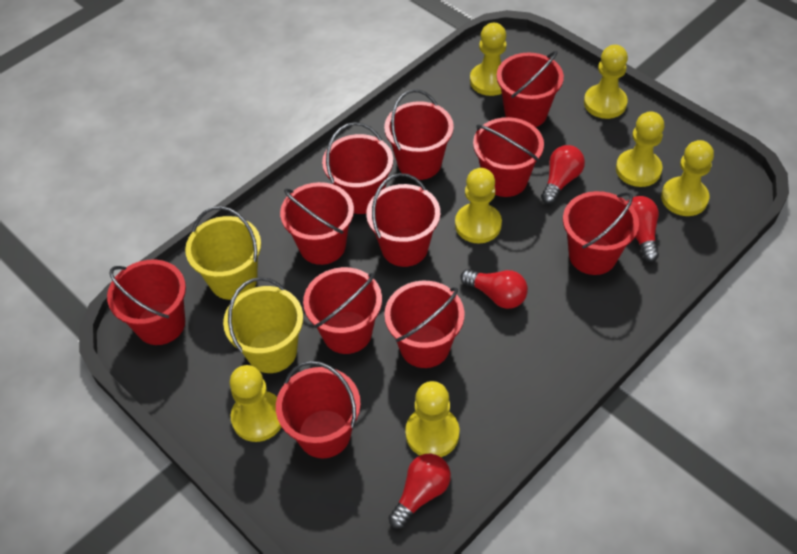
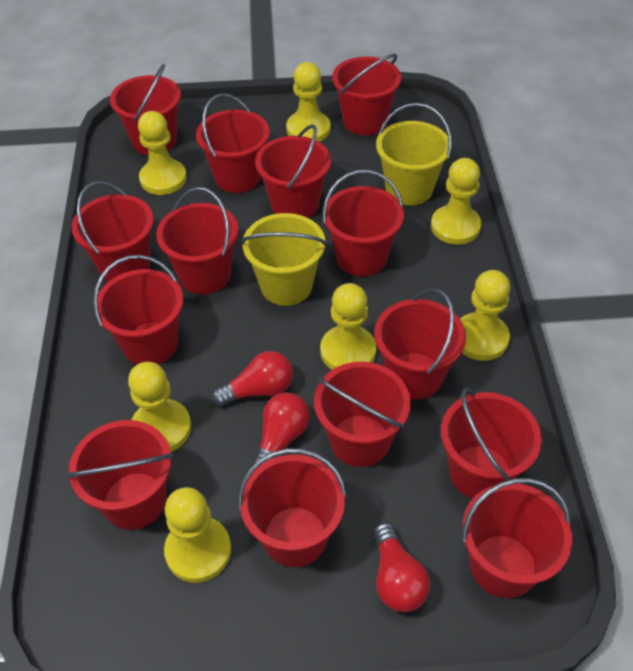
red bucket: [107,259,186,345] [276,361,361,458] [280,182,354,265] [303,267,382,354] [322,122,393,214] [366,173,440,267] [384,89,454,180] [384,281,464,368] [473,117,544,197] [497,51,564,127] [563,191,639,275] = 11 -> [66,420,174,530] [71,181,154,282] [93,255,183,365] [110,64,181,155] [156,187,239,294] [196,93,270,193] [238,448,347,567] [255,124,331,218] [314,362,411,467] [322,170,404,277] [332,54,401,135] [374,288,466,399] [441,388,542,499] [462,478,572,598] = 14
red light bulb: [389,454,451,529] [460,269,528,309] [541,145,585,204] [627,196,659,262] = 4 -> [212,351,293,406] [252,392,310,466] [374,522,430,612] = 3

